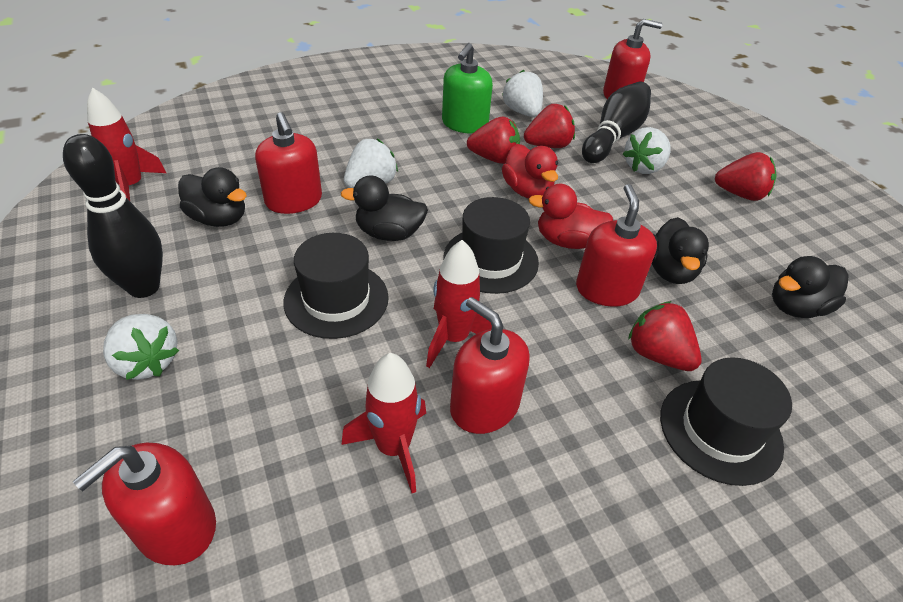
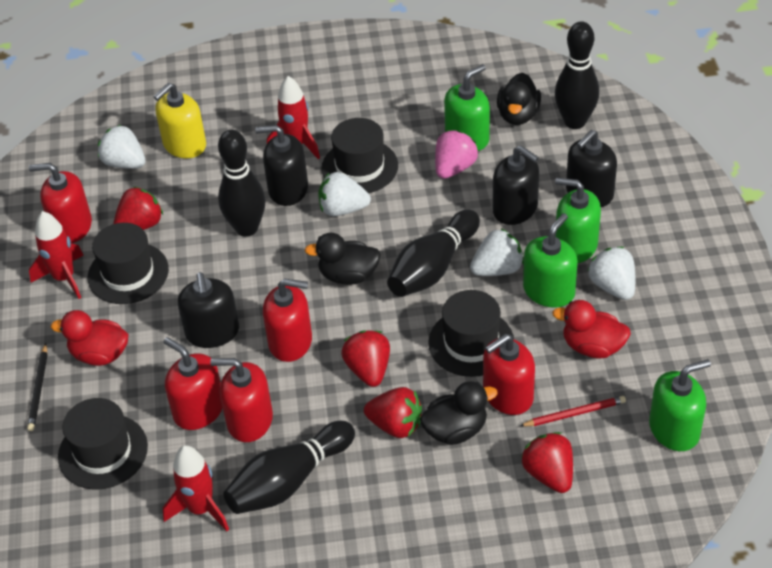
black bowling pin: [63,134,163,298] [582,82,651,163] = 2 -> [218,130,265,237] [223,421,355,514] [387,210,480,297] [555,21,599,129] = 4
black duck: [178,167,247,227] [341,176,428,241] [652,217,709,284] [772,256,849,318] = 4 -> [305,233,381,285] [420,381,498,445] [497,73,541,125] = 3
black hat: [283,233,389,339] [443,197,539,294] [660,357,792,486] = 3 -> [58,398,148,490] [88,223,169,304] [322,118,398,193] [428,290,514,377] = 4
black pencil: none = 0 -> [27,343,47,431] = 1
black soap dispenser: none = 0 -> [178,272,239,348] [255,125,308,206] [493,145,539,225] [566,130,617,207] = 4
green soap dispenser: [442,43,493,134] = 1 -> [444,64,490,151] [523,213,578,308] [555,178,601,263] [649,359,711,451] = 4
pink strawberry: none = 0 -> [435,130,478,179] = 1
red pencil: none = 0 -> [520,396,626,427] = 1
yellow soap dispenser: none = 0 -> [154,83,206,158] = 1

